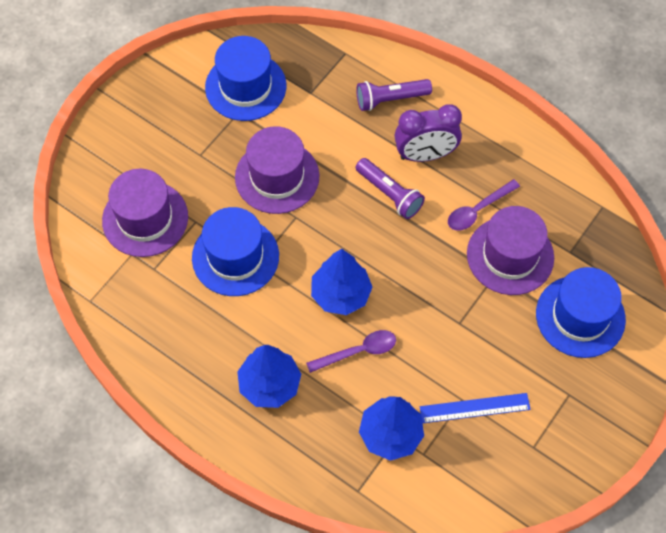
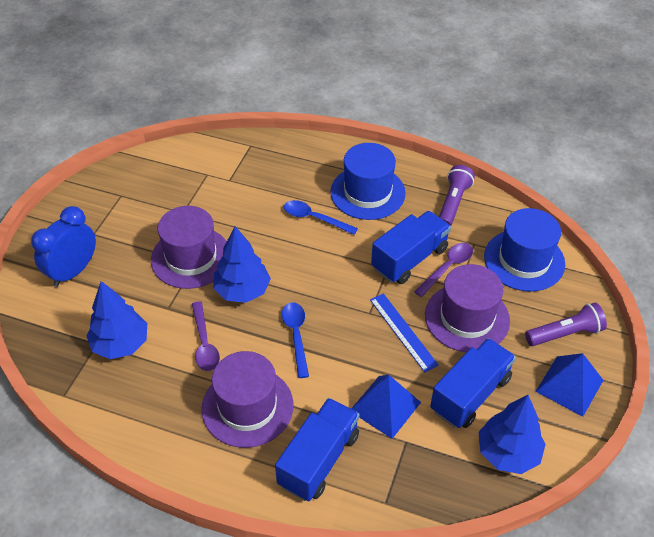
blue clock: none = 0 -> [31,206,96,287] = 1
blue hat: [192,207,279,296] [205,36,286,121] [536,267,626,358] = 3 -> [330,143,406,220] [484,208,565,292] = 2
blue pyramid: none = 0 -> [351,375,421,439] [535,353,603,417] = 2
blue spoon: none = 0 -> [282,302,309,378] [284,200,358,235] = 2
blue truck: none = 0 -> [275,398,359,501] [371,211,451,284] [430,338,516,428] = 3
purple clock: [394,104,462,162] = 1 -> none = 0

